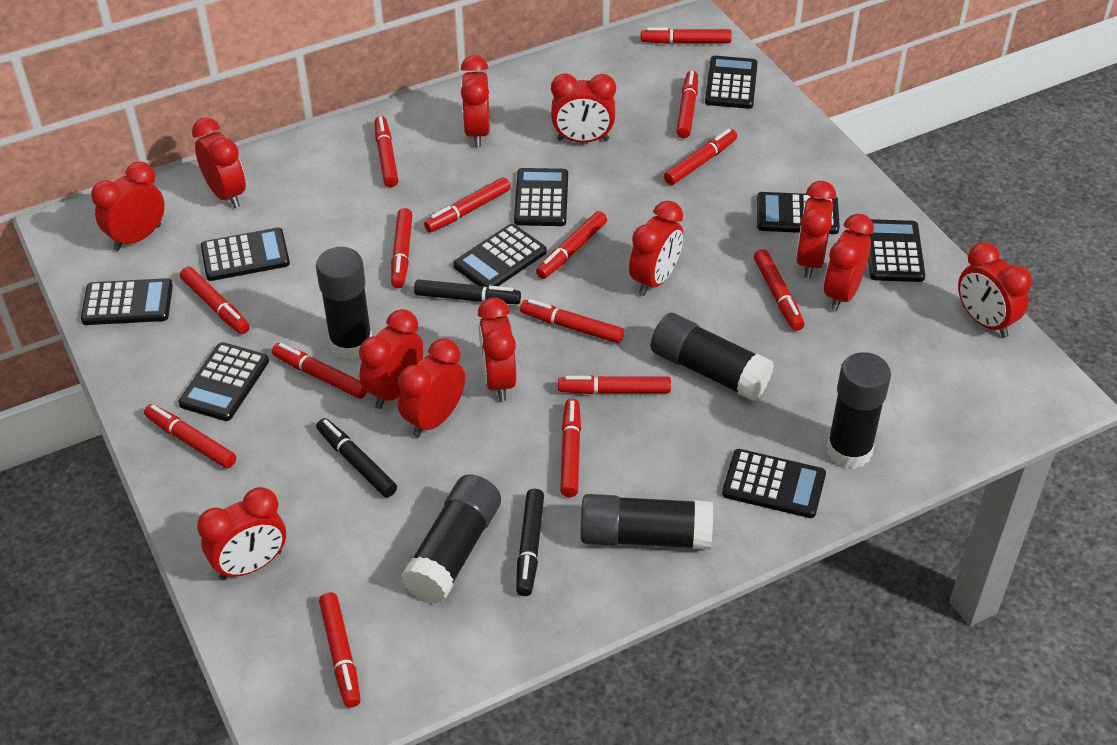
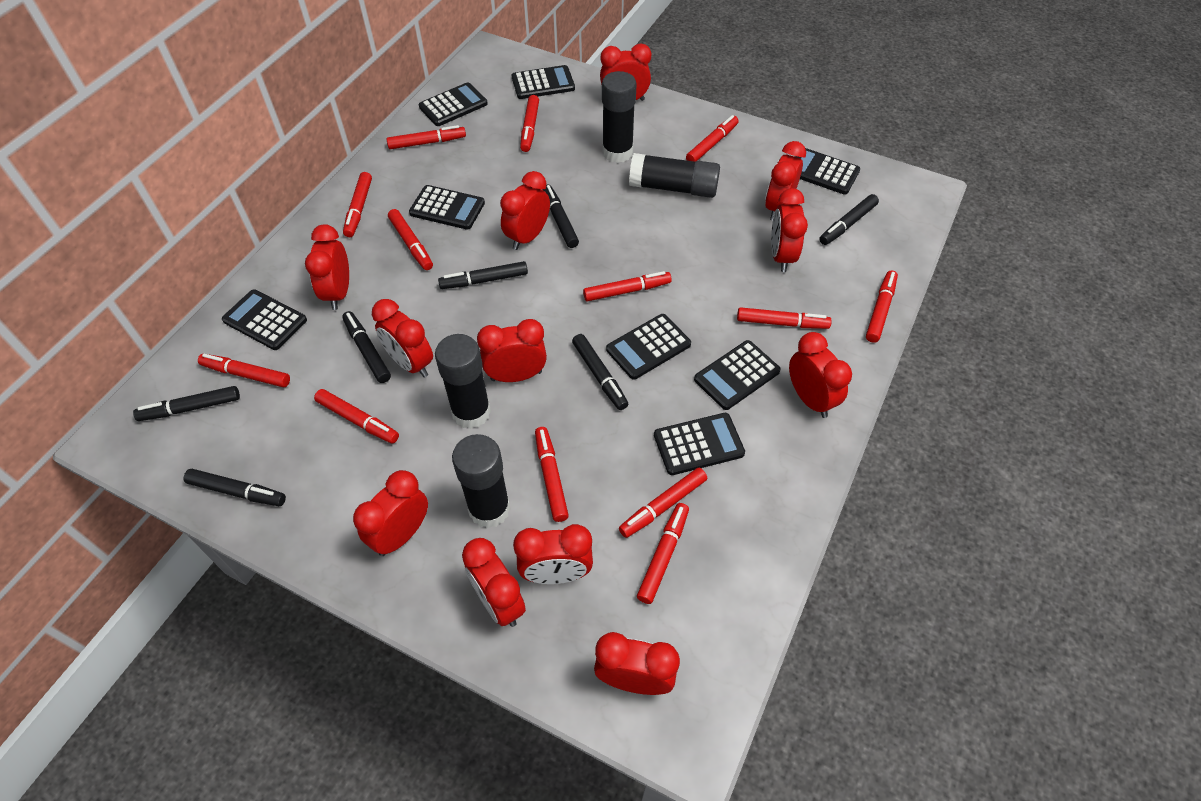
black calculator: [81,278,173,325] [179,342,269,421] [201,228,290,281] [454,224,547,287] [514,168,568,226] [705,56,758,109] [722,449,826,518] [757,192,840,234] [867,219,925,282] = 9 -> [222,289,307,350] [409,185,485,230] [419,82,488,126] [512,65,575,99] [606,314,691,380] [654,413,745,475] [694,340,781,410] [796,148,860,195] = 8
black glue stick: [316,247,372,360] [401,474,501,603] [580,494,713,550] [651,313,774,401] [827,352,891,469] = 5 -> [435,334,491,429] [452,434,510,528] [602,71,637,163] [629,153,720,198] = 4
black marker: [316,418,397,498] [414,280,521,304] [516,489,544,596] = 3 -> [133,386,240,421] [184,469,286,506] [342,311,391,383] [438,261,528,289] [542,185,579,248] [572,334,628,410] [819,194,879,245] = 7
red marker: [144,404,236,469] [180,267,250,334] [272,343,367,399] [319,592,361,708] [375,116,398,187] [391,208,413,288] [424,177,511,232] [520,299,624,343] [536,211,607,279] [558,375,671,394] [560,399,581,497] [641,27,732,44] [664,129,737,185] [676,71,698,138] [754,249,804,331] = 15 -> [198,354,290,387] [314,389,399,443] [343,172,372,237] [387,125,466,149] [388,209,433,270] [520,95,539,152] [535,427,569,522] [583,271,672,301] [619,468,707,538] [637,503,689,604] [686,115,739,162] [737,307,832,329] [866,271,898,343] = 13

